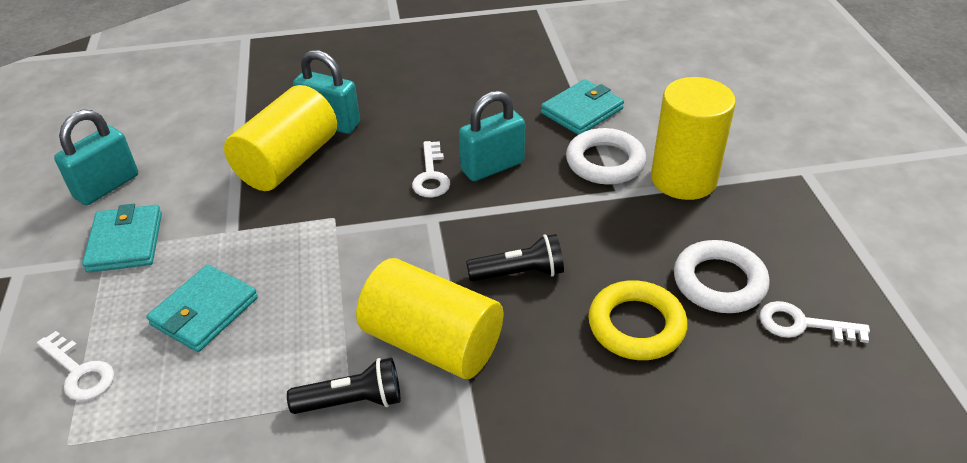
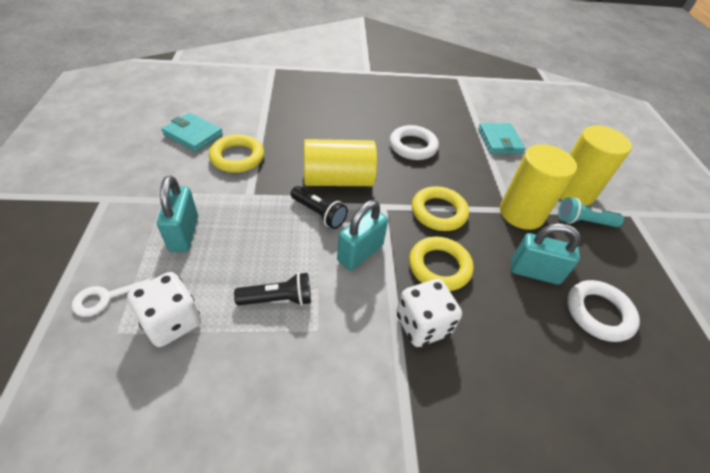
turquoise flashlight: none = 0 -> [558,197,624,227] = 1
turquoise wallet: [82,204,162,273] [146,264,258,352] [541,79,624,135] = 3 -> [162,113,223,152] [478,123,525,154] = 2
white dice: none = 0 -> [127,272,201,347] [396,279,462,347] = 2
white key: [37,331,114,401] [412,141,451,197] [760,301,870,343] = 3 -> [72,277,156,317] = 1
yellow ring: [588,280,688,360] = 1 -> [209,134,264,173] [409,237,474,291] [412,186,469,231] = 3

